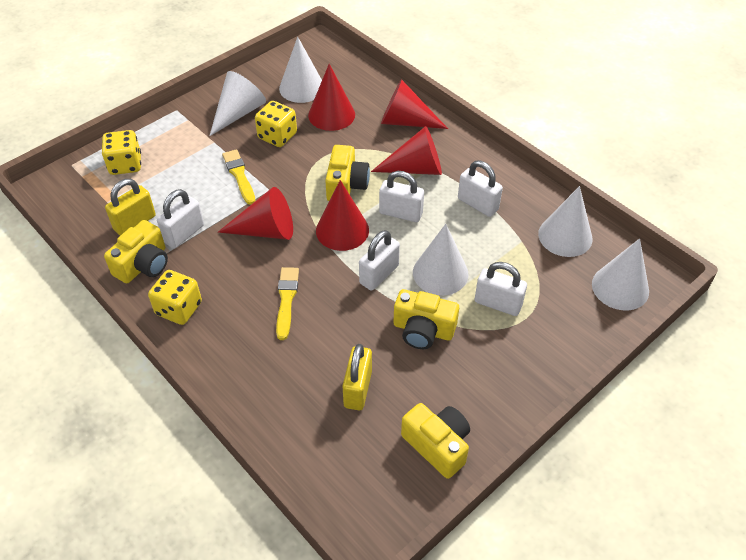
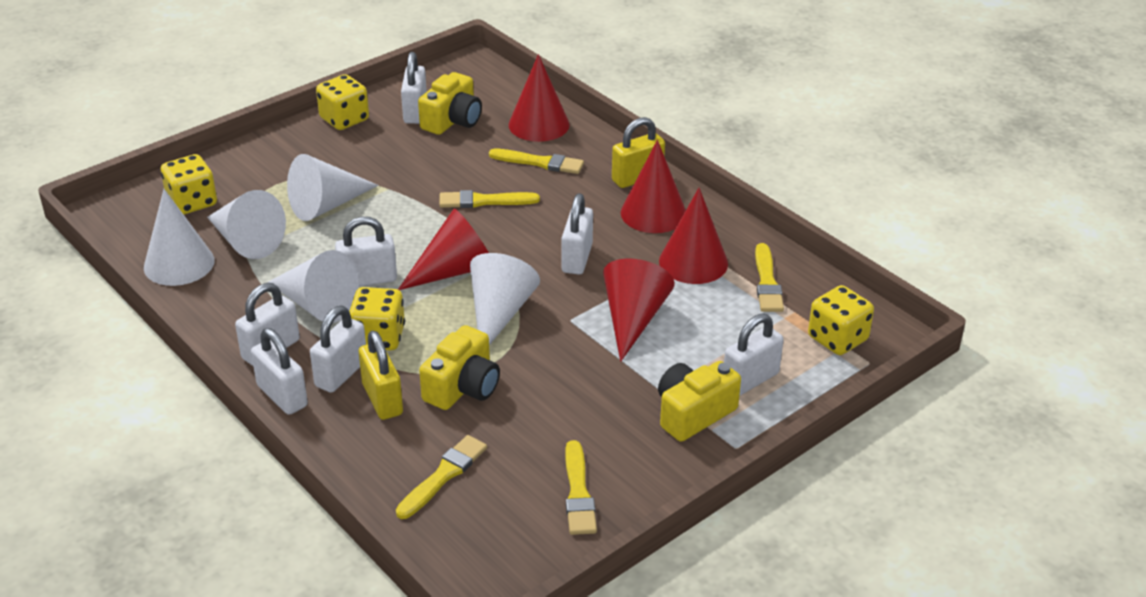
white padlock: [157,189,204,249] [359,230,400,290] [379,171,424,222] [458,160,503,217] [475,262,527,316] = 5 -> [235,283,300,366] [251,328,308,415] [310,306,366,393] [335,217,397,286] [401,52,427,124] [561,194,593,274] [724,314,784,396] = 7
yellow brush: [222,149,255,205] [276,267,299,340] = 2 -> [396,435,487,519] [439,190,540,208] [489,148,584,174] [565,440,597,535] [755,243,784,312] = 5
yellow camera: [104,220,168,283] [325,145,370,201] [393,289,459,349] [401,403,470,479] = 4 -> [418,72,482,135] [419,325,500,410] [658,361,741,442] = 3
yellow dice: [102,130,141,175] [148,270,202,325] [255,101,297,147] = 3 -> [161,154,217,215] [316,74,369,130] [349,287,405,350] [808,285,874,355] = 4

